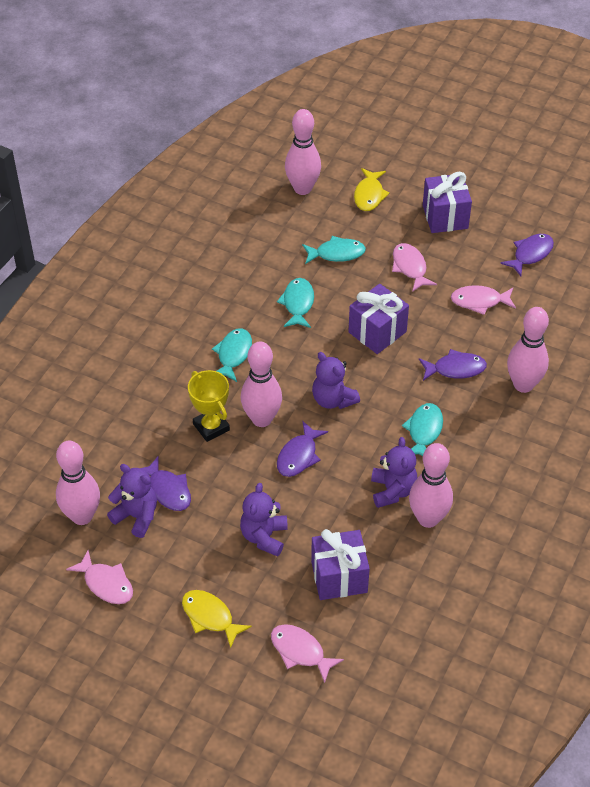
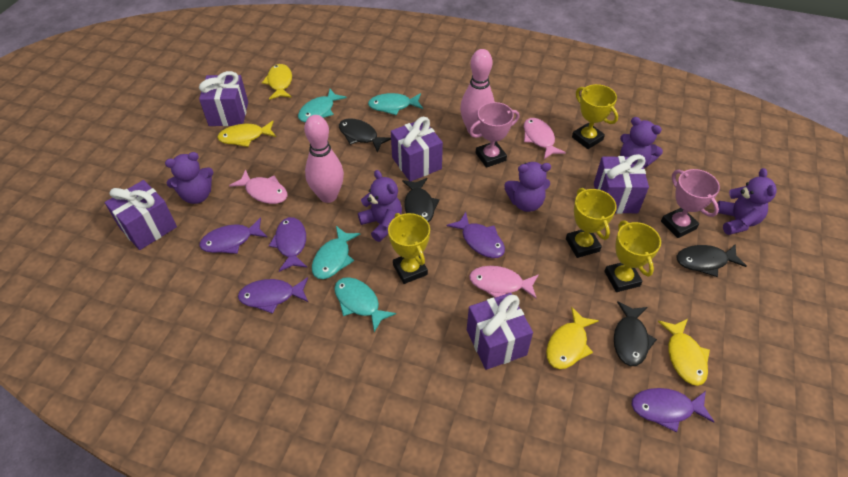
black fish: none = 0 -> [339,118,391,153] [402,178,440,223] [614,301,657,366] [676,244,747,277] = 4
pink bowling pin: [56,441,100,525] [241,342,282,427] [285,109,321,195] [409,443,453,528] [507,307,549,393] = 5 -> [304,115,344,203] [460,49,495,134] = 2
pink fish: [66,550,133,604] [271,624,344,683] [392,243,437,292] [451,285,516,315] = 4 -> [229,170,288,204] [469,266,539,299] [524,118,566,159] = 3
pink trophy: none = 0 -> [469,102,519,168] [661,169,720,238] = 2
purple fish: [140,456,191,511] [277,421,328,477] [419,349,487,381] [500,234,554,276] = 4 -> [199,217,268,254] [238,277,308,314] [269,217,307,272] [447,212,505,258] [632,388,714,433] = 5
purple gift: [311,529,370,600] [349,284,409,354] [423,172,472,233] = 3 -> [105,180,177,250] [199,71,248,126] [391,117,443,182] [467,293,533,370] [594,154,649,214] = 5
purple teddy bear: [107,464,157,538] [240,483,288,557] [312,352,360,409] [371,437,417,508] = 4 -> [165,152,213,204] [358,170,402,242] [505,162,551,212] [620,117,663,168] [718,168,777,235] = 5
yellow fish: [182,590,252,648] [354,168,390,211] = 2 -> [217,121,276,147] [262,64,292,100] [546,307,599,369] [658,319,710,386] = 4
yellow trophy: [188,370,230,442] = 1 -> [388,213,430,284] [566,188,617,258] [572,84,618,149] [604,220,661,292] = 4

